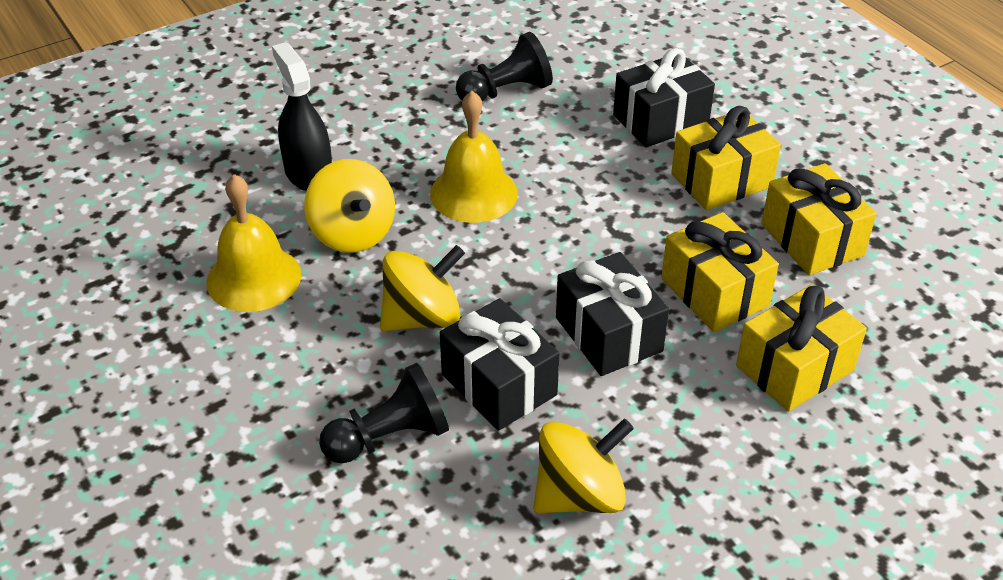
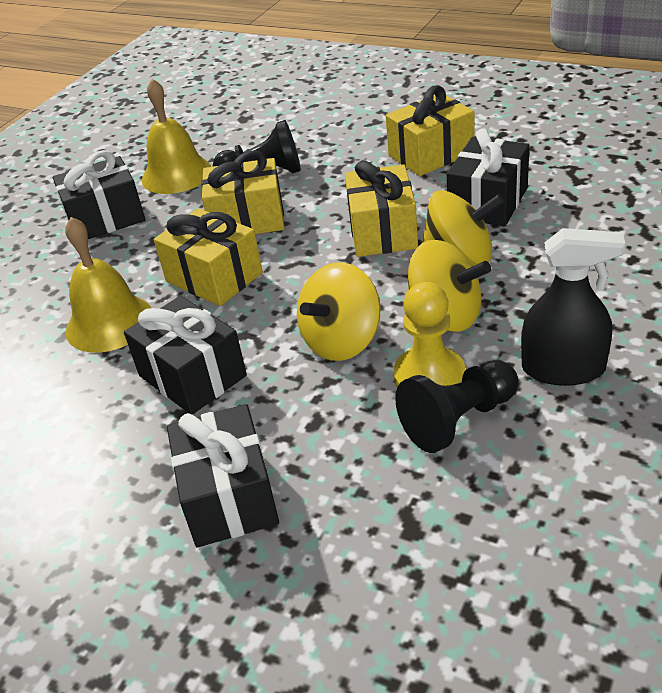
black gift: [440,298,559,431] [556,252,669,376] [613,48,715,147] = 3 -> [53,150,145,239] [124,296,247,415] [167,404,279,547] [447,128,530,227] = 4
yellow pawn: none = 0 -> [394,282,465,387] = 1

